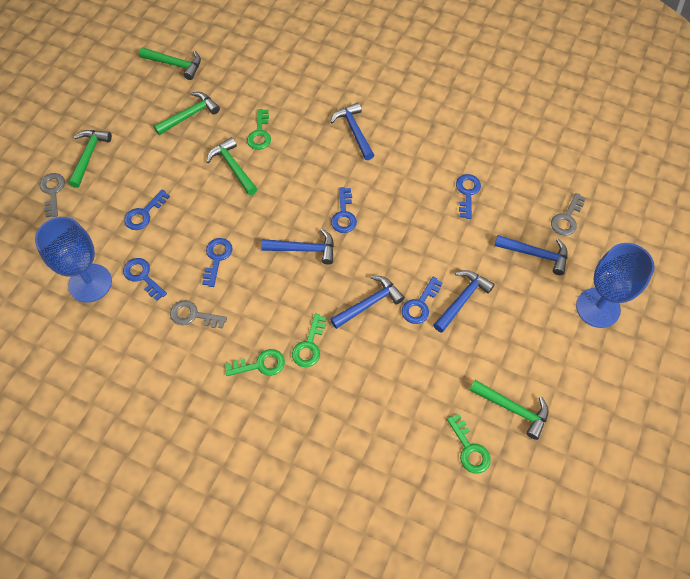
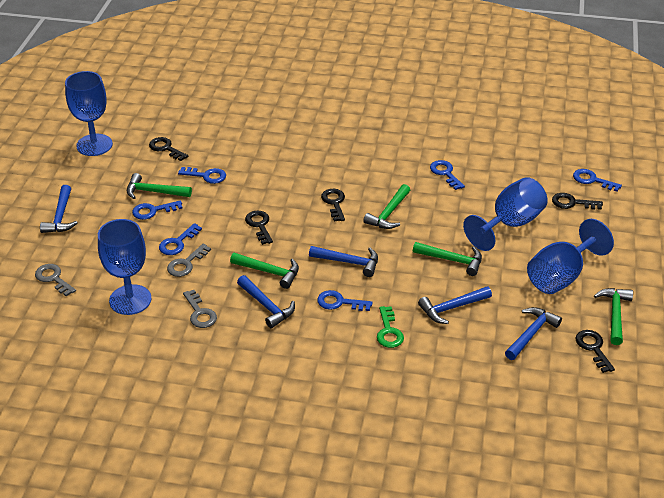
black key: none = 0 -> [149,137,188,161] [245,211,273,245] [321,189,345,222] [552,193,603,210] [575,330,615,373] = 5
blue goblet: [35,217,112,303] [576,243,655,328] = 2 -> [65,71,113,156] [98,219,151,315] [463,177,548,251] [527,219,614,294] = 4
green key: [225,349,285,376] [247,109,271,150] [292,313,326,367] [447,414,491,474] = 4 -> [377,306,404,348] = 1

